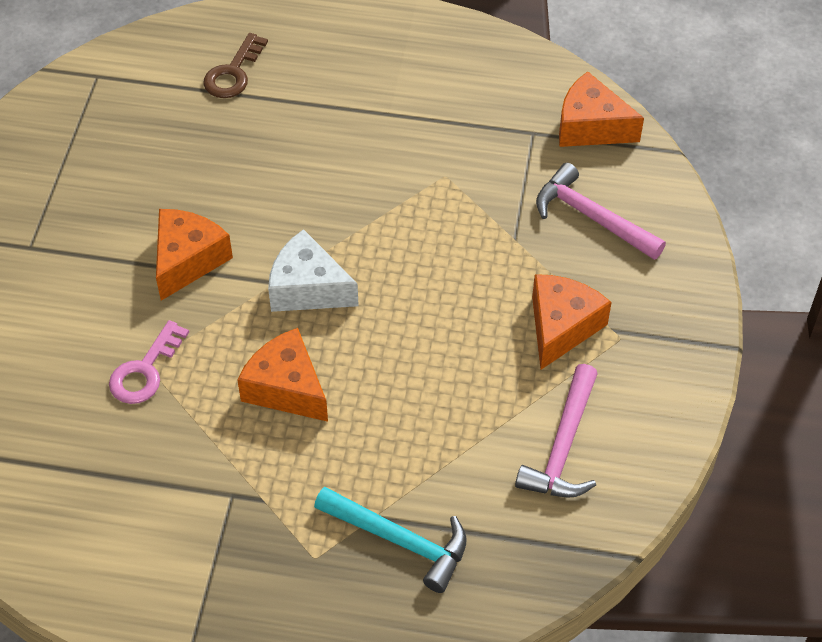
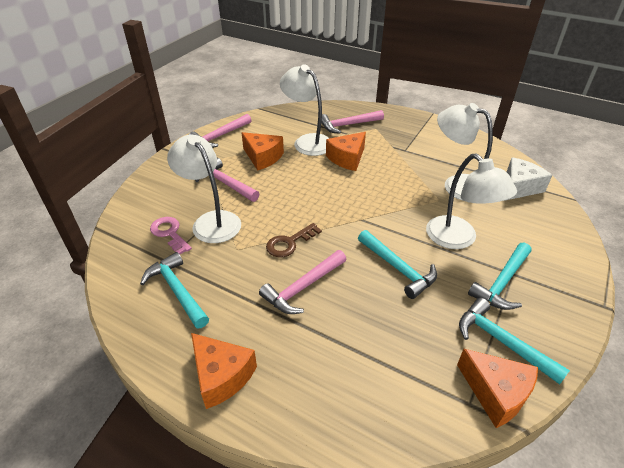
pink hammer: [515,364,598,498] [536,163,666,260] = 2 -> [189,114,251,148] [195,158,259,202] [259,250,347,314] [321,110,384,134] = 4
turquoise hammer: [314,487,467,593] = 1 -> [140,252,209,329] [358,230,437,299] [459,298,570,385] [468,243,531,310] = 4
white lamp: none = 0 -> [167,135,241,243] [280,65,330,156] [426,154,517,249] [437,103,493,201] = 4

